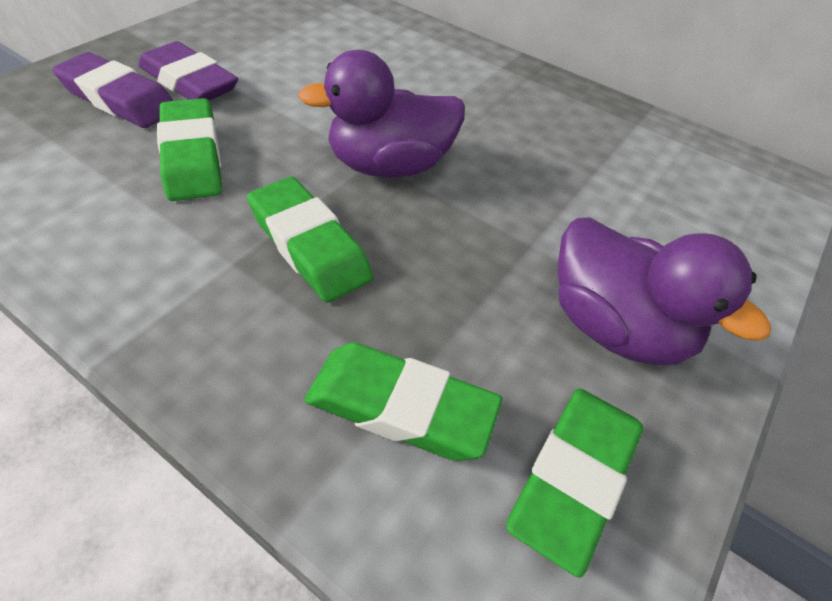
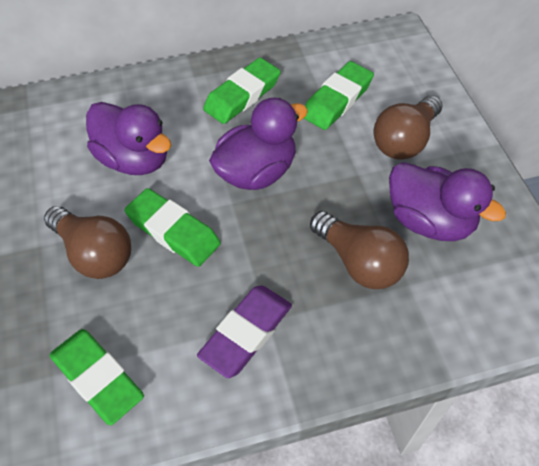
brown light bulb: none = 0 -> [44,206,131,279] [310,211,409,289] [374,95,443,160] = 3
purple duck: [298,50,465,177] [558,217,771,366] = 2 -> [86,102,171,175] [209,98,308,190] [389,162,506,241] = 3
purple eraser: [52,52,173,128] [138,41,238,100] = 2 -> [197,286,292,378] = 1

